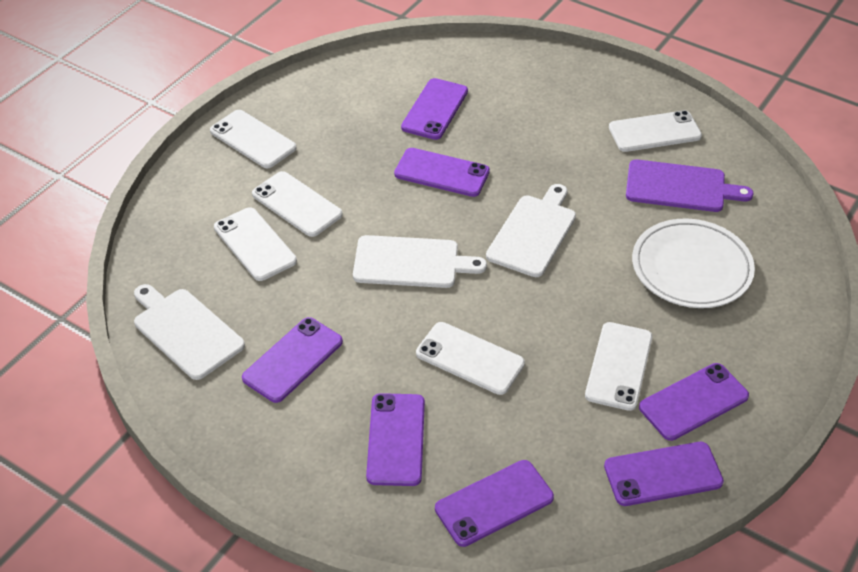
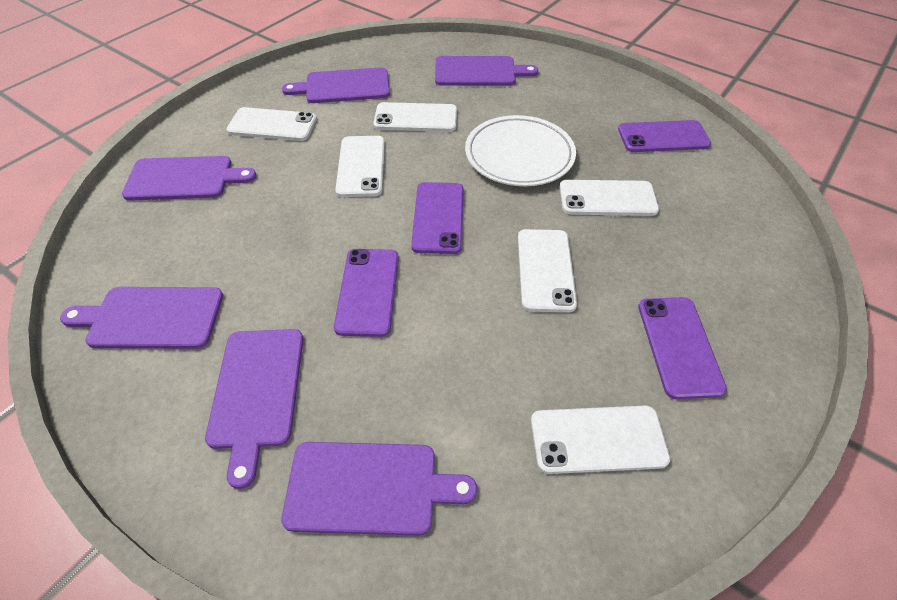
purple cutting board: [626,159,754,212] = 1 -> [60,287,223,349] [122,156,256,201] [205,329,304,489] [282,67,390,103] [282,442,477,536] [435,56,538,86] = 6
purple phone: [242,317,343,403] [366,393,425,486] [394,148,490,197] [401,78,468,140] [435,460,554,547] [604,442,724,506] [639,363,749,441] = 7 -> [334,249,399,337] [411,182,463,254] [618,120,711,152] [638,297,727,399] = 4
white cutting board: [134,284,245,380] [353,235,487,288] [486,184,576,277] = 3 -> none = 0

